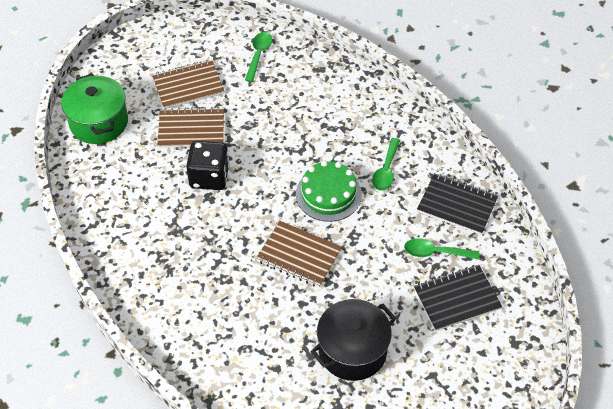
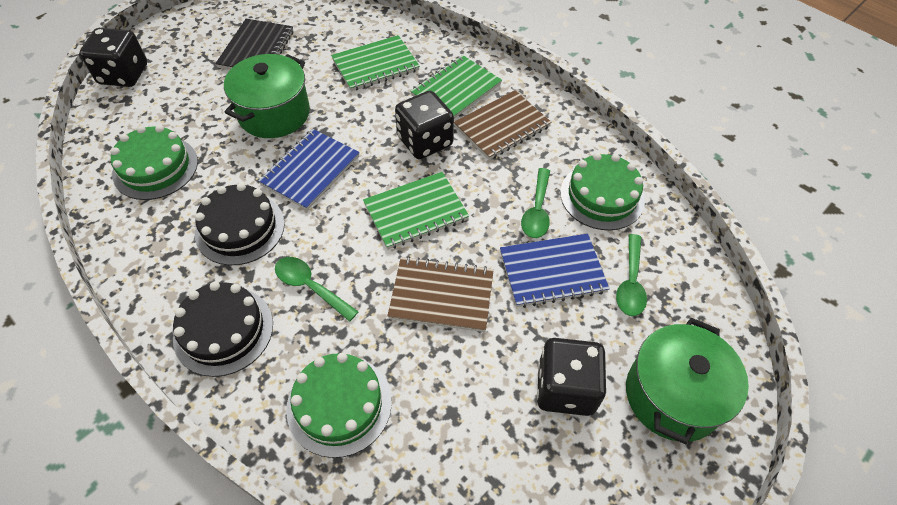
black cake: none = 0 -> [173,282,273,377] [195,183,285,265] = 2
black dice: [186,141,229,190] = 1 -> [80,28,147,87] [395,91,454,159] [537,338,606,416] = 3
black notebook: [414,265,502,331] [417,173,498,235] = 2 -> [215,19,293,70] = 1
black pot: [311,299,396,381] = 1 -> none = 0
blue notebook: none = 0 -> [258,129,360,210] [500,234,610,308] = 2
brown notebook: [152,60,224,109] [157,107,224,148] [256,221,342,288] = 3 -> [387,256,494,332] [454,90,552,160] = 2
green cake: [296,160,362,222] = 1 -> [110,125,198,200] [286,353,392,458] [560,153,645,230] = 3
green notebook: none = 0 -> [331,35,420,92] [363,172,469,250] [410,55,502,119] = 3
green pot: [61,74,128,144] = 1 -> [224,54,310,138] [626,318,749,444] = 2

